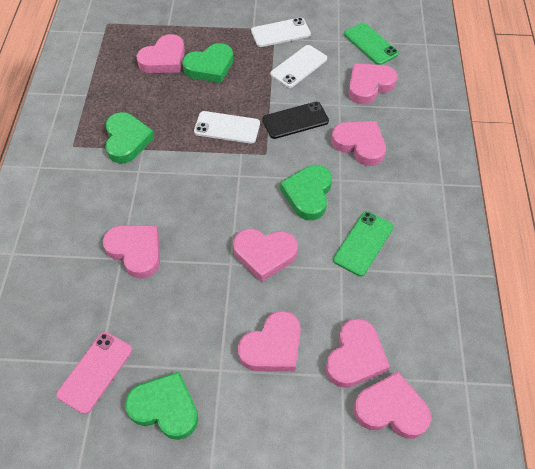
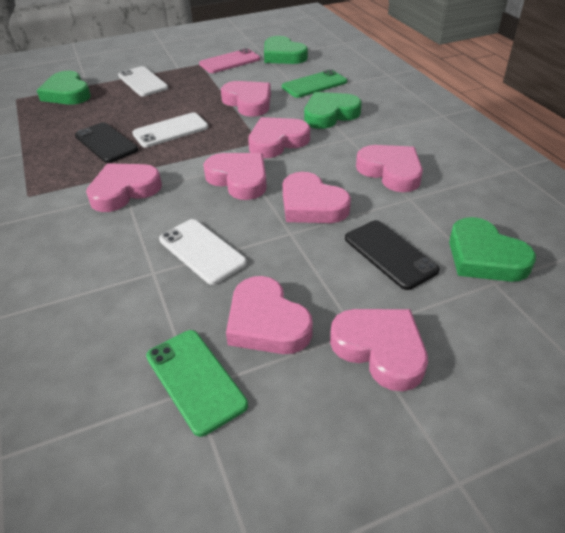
black phone: [263,102,329,139] = 1 -> [75,122,138,163] [345,220,440,290] = 2

